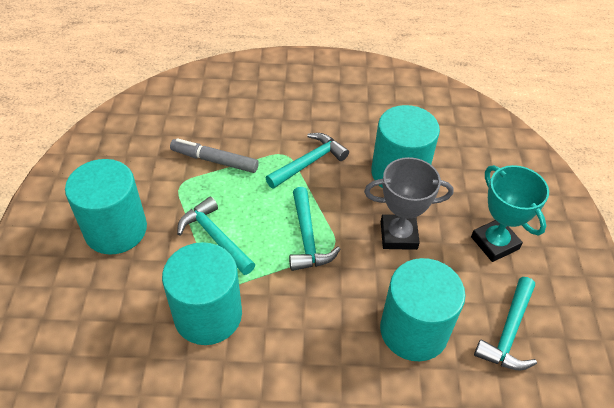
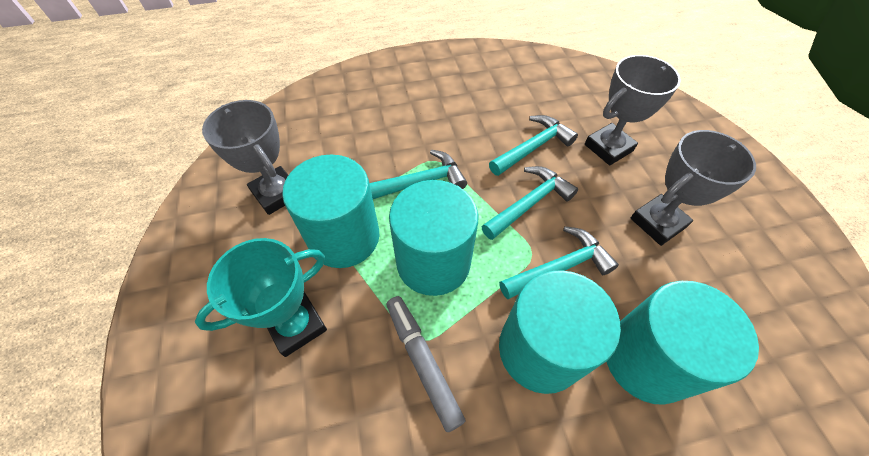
grey trophy: [364,157,454,250] = 1 -> [202,100,288,215] [585,55,681,165] [630,130,756,246] = 3

